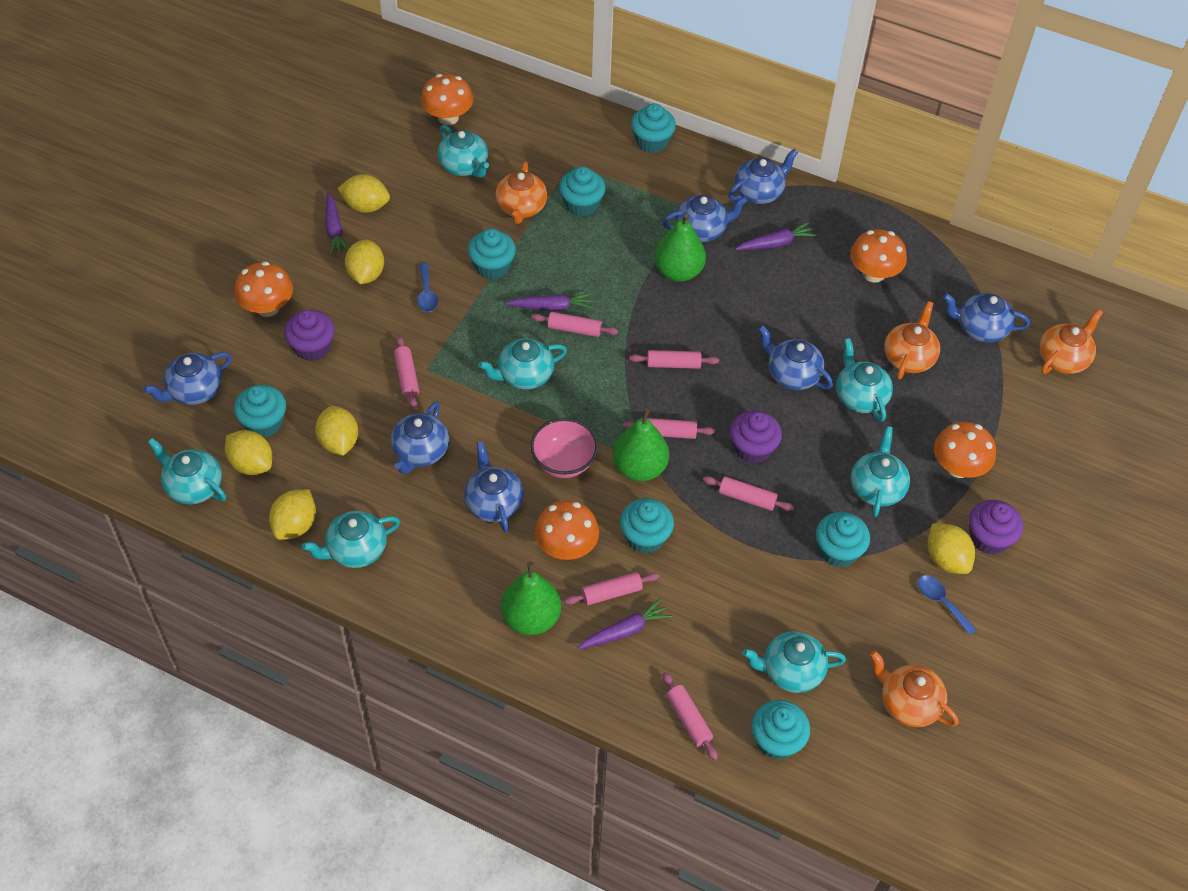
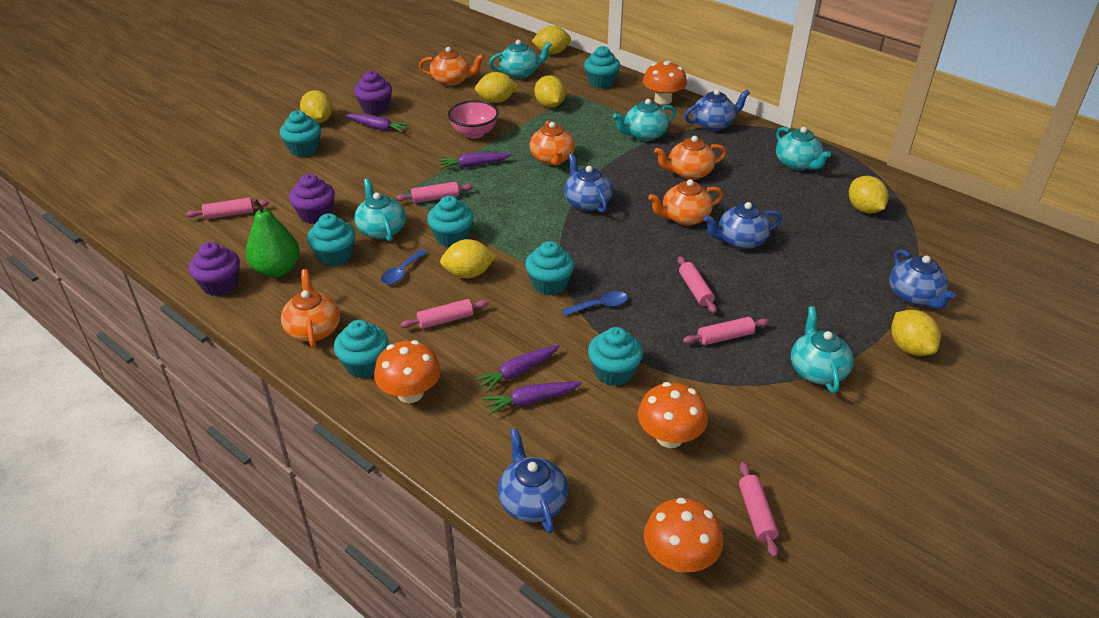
blue teapot: [143,352,232,405] [391,401,449,474] [464,441,524,533] [662,195,748,242] [728,149,798,204] [759,325,833,390] [943,293,1030,343] = 7 -> [498,429,568,533] [564,153,613,213] [684,89,750,131] [704,202,782,249] [890,249,956,309] = 5
green pear: [501,562,561,635] [613,408,669,481] [654,214,706,282] = 3 -> [246,198,300,277] = 1
orange mushroom: [234,262,293,317] [421,74,473,125] [535,500,599,560] [850,229,907,283] [934,422,996,478] = 5 -> [374,340,441,403] [638,382,708,448] [643,61,687,105] [644,498,723,572] = 4
orange teapot: [496,161,547,224] [870,651,959,727] [884,301,940,380] [1039,309,1103,374] = 4 -> [281,269,340,348] [419,47,484,86] [530,121,575,166] [648,179,723,226] [654,136,726,180] = 5
pink rolling pin: [394,336,419,409] [531,312,618,337] [564,572,659,605] [623,418,715,439] [630,350,719,369] [663,672,718,760] [703,476,794,511] = 7 -> [186,197,269,219] [396,182,473,203] [400,299,489,329] [678,256,717,313] [683,317,769,345] [739,462,779,558] = 6
turquoise teapot: [148,438,226,505] [302,511,400,568] [437,125,489,178] [478,338,567,390] [742,631,846,693] [836,338,893,422] [851,426,910,517] = 7 -> [354,179,406,242] [489,40,552,79] [613,99,676,141] [776,127,831,170] [791,306,854,393] = 5
yellow lemon: [225,430,272,475] [269,489,316,540] [315,406,358,456] [337,174,390,213] [345,240,384,284] [927,523,975,574] = 6 -> [300,90,332,123] [440,239,497,278] [475,72,518,103] [531,26,571,54] [535,75,565,108] [849,176,889,214] [891,310,940,356] = 7

